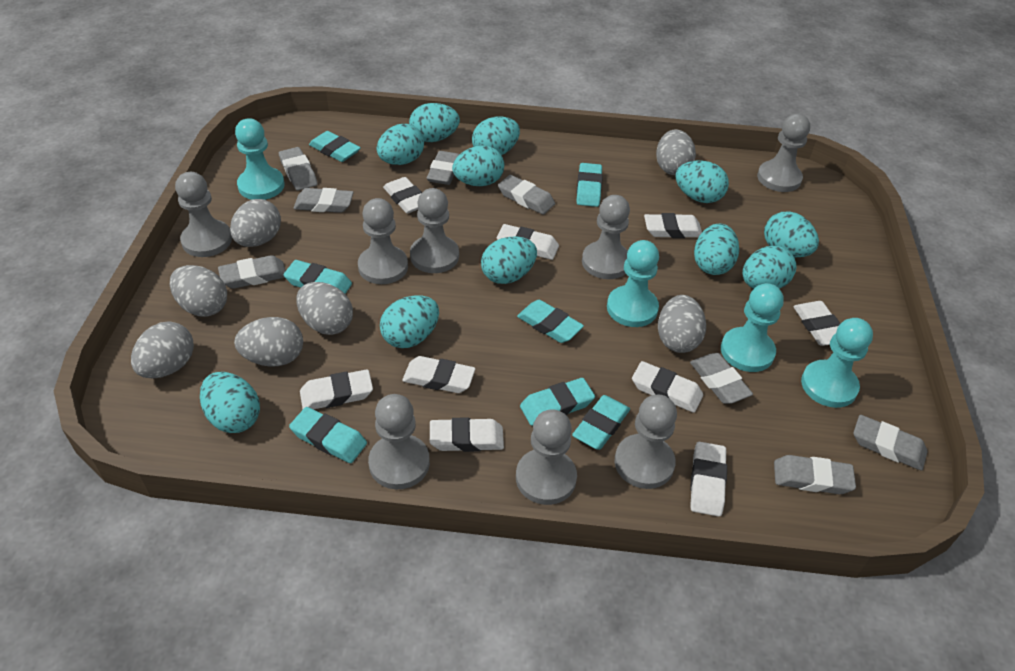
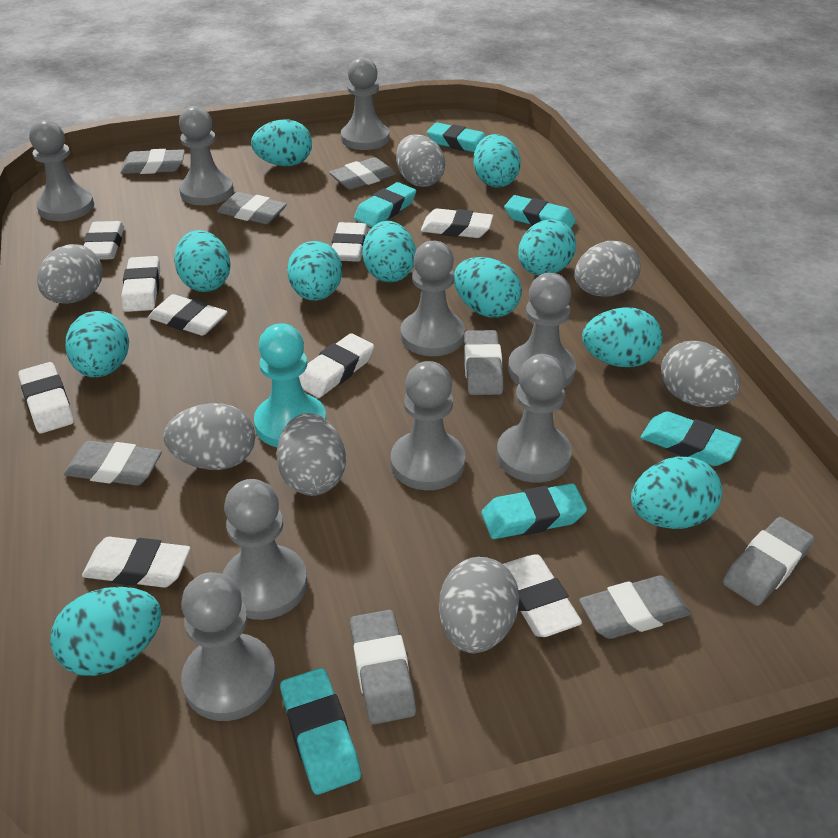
grey pawn: [175,172,232,257] [358,198,408,284] [368,394,430,489] [410,188,459,273] [516,409,577,505] [582,195,630,279] [614,395,677,489] [757,114,810,192] = 8 -> [29,120,94,221] [179,106,233,205] [181,572,276,721] [223,479,307,620] [341,57,389,150] [391,361,465,490] [401,241,465,356] [497,354,572,483] [508,273,576,388] = 9
turquoise eraser: [284,260,352,294] [289,407,367,463] [309,131,361,162] [517,300,584,343] [520,378,595,426] [572,395,630,450] [576,163,603,207] = 7 -> [280,668,361,795] [354,182,416,227] [427,122,486,152] [481,483,587,539] [504,195,576,229] [641,411,742,466] = 6
turquoise pawn: [235,118,285,200] [607,240,659,327] [721,283,784,372] [801,318,873,408] = 4 -> [254,323,326,447] = 1

